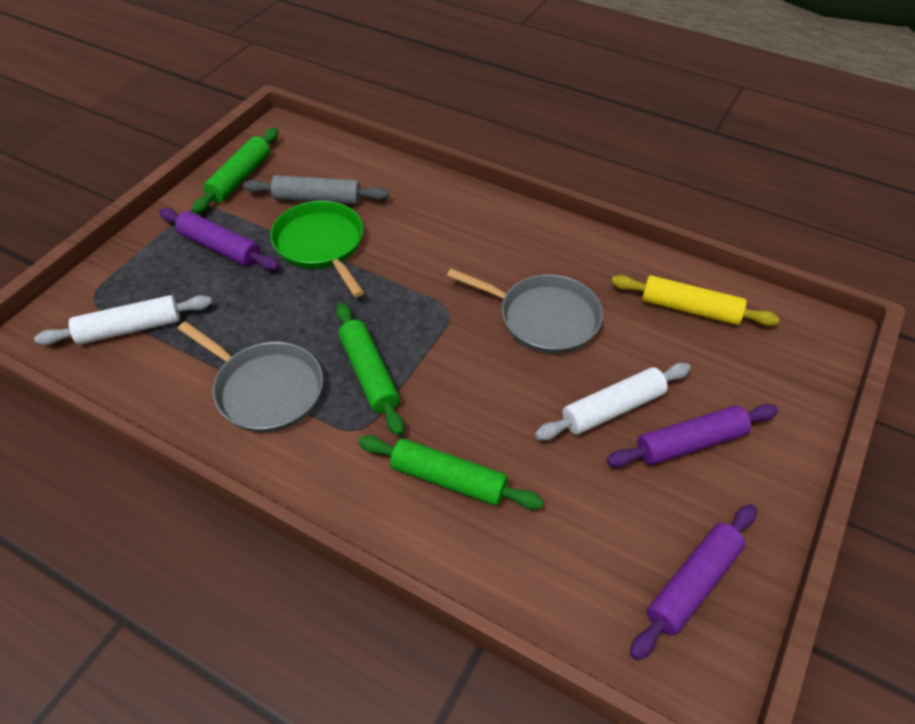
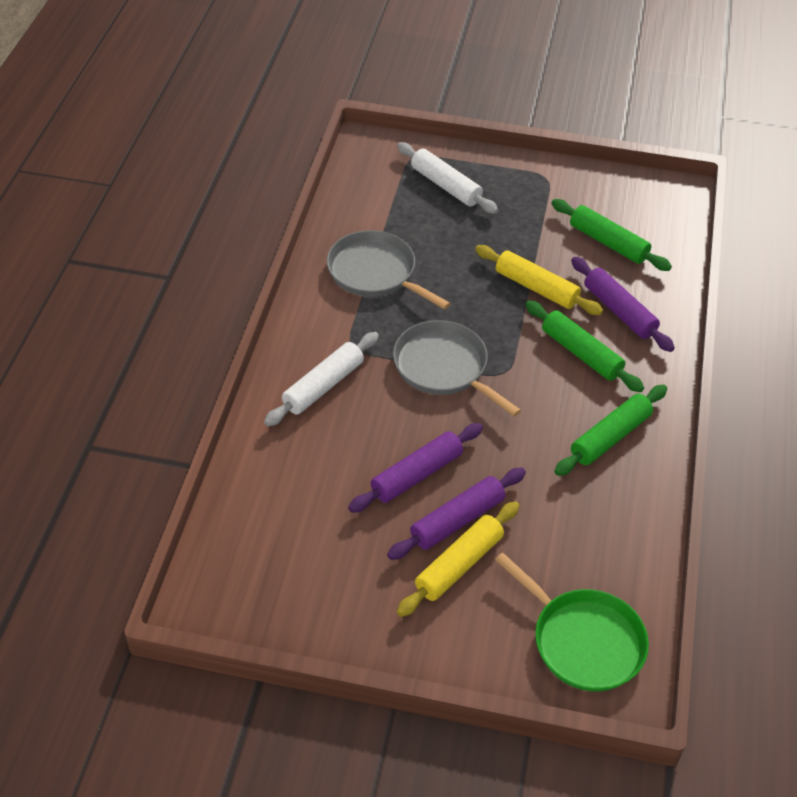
grey rolling pin: [243,175,389,205] = 1 -> none = 0
yellow rolling pin: [611,275,780,326] = 1 -> [397,501,519,617] [475,245,603,315] = 2

